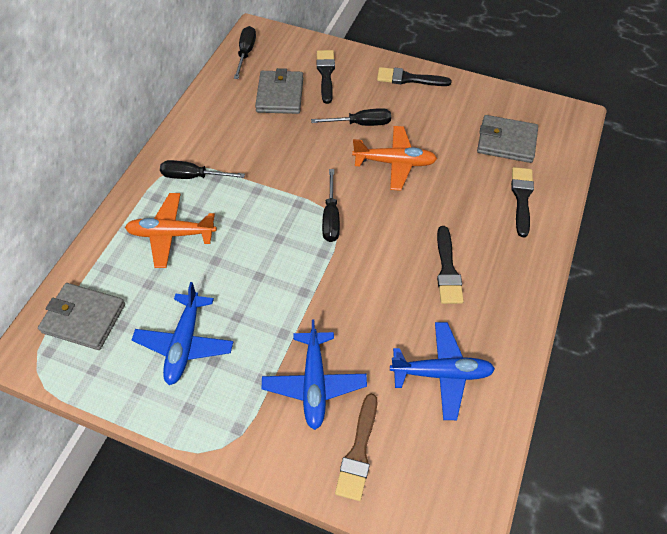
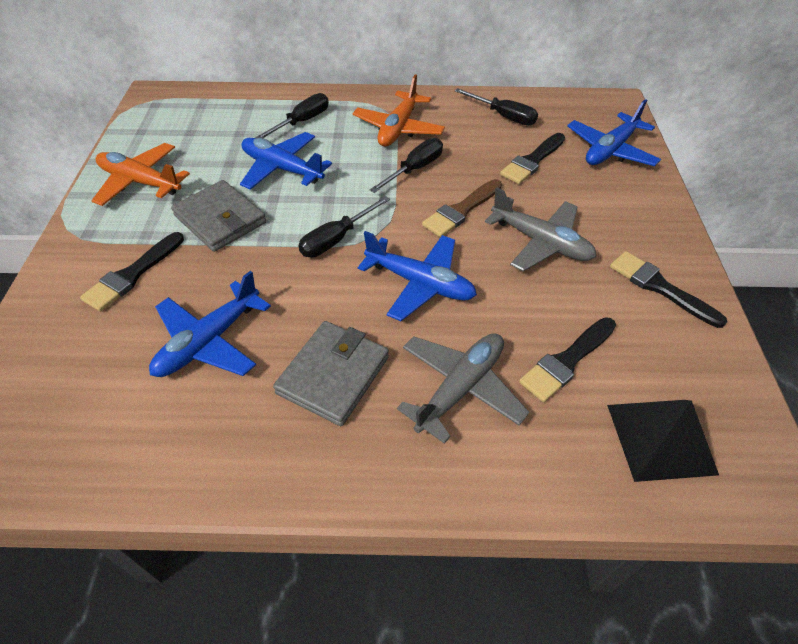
black pyramid: none = 0 -> [607,400,719,482] = 1
blue plane: [132,282,233,385] [262,320,367,430] [390,322,495,420] = 3 -> [149,271,271,377] [240,132,332,190] [357,231,477,321] [567,99,661,166] = 4
grey plane: none = 0 -> [397,333,529,444] [485,188,597,272] = 2
grey wallet: [38,283,125,350] [255,68,303,114] [477,115,538,163] = 3 -> [171,180,266,252] [273,321,389,426] = 2

